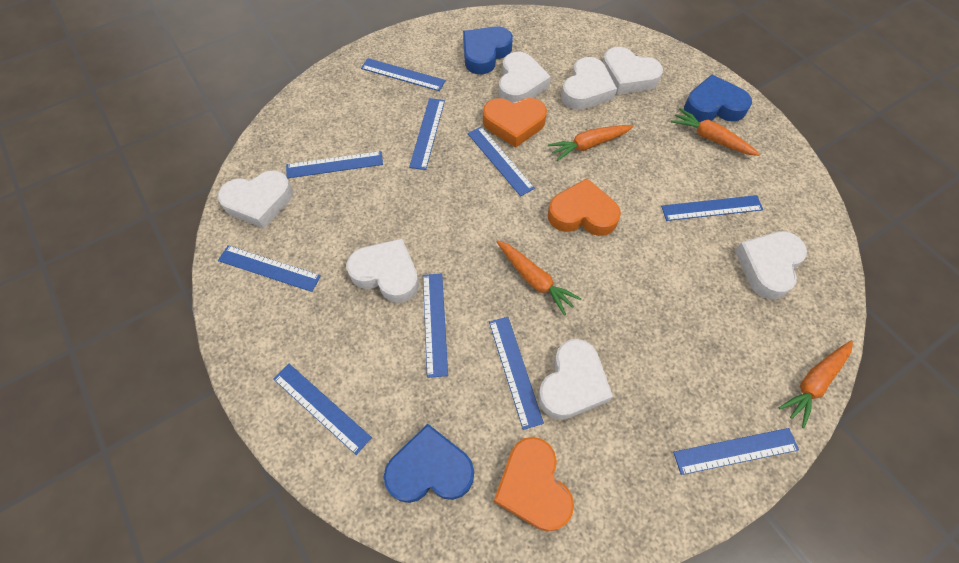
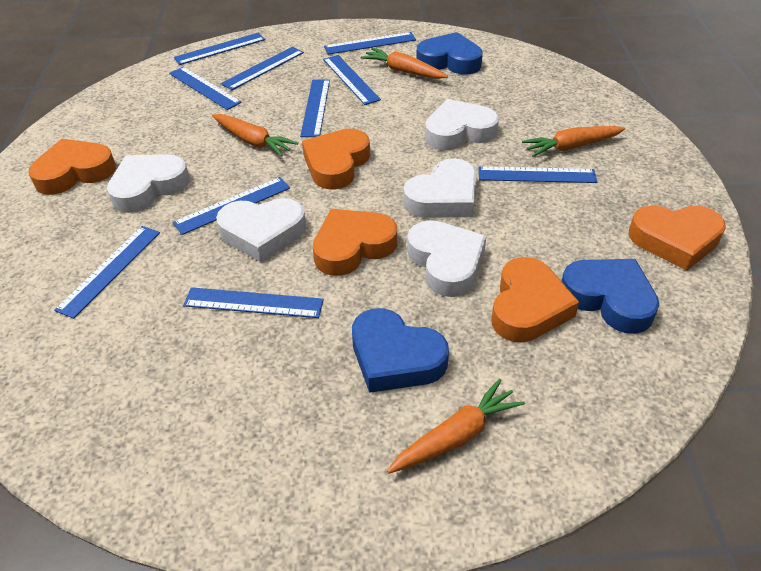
orange heart: [483,98,547,148] [494,437,574,532] [548,178,621,236] = 3 -> [28,139,116,195] [302,129,370,190] [313,209,397,276] [491,257,579,343] [629,205,726,271] = 5
white heart: [218,170,293,228] [347,239,419,303] [499,52,551,103] [538,339,613,420] [561,57,617,110] [603,47,663,94] [735,231,807,299] = 7 -> [107,154,190,213] [216,198,306,262] [403,158,476,218] [407,220,486,297] [425,99,499,150] = 5

